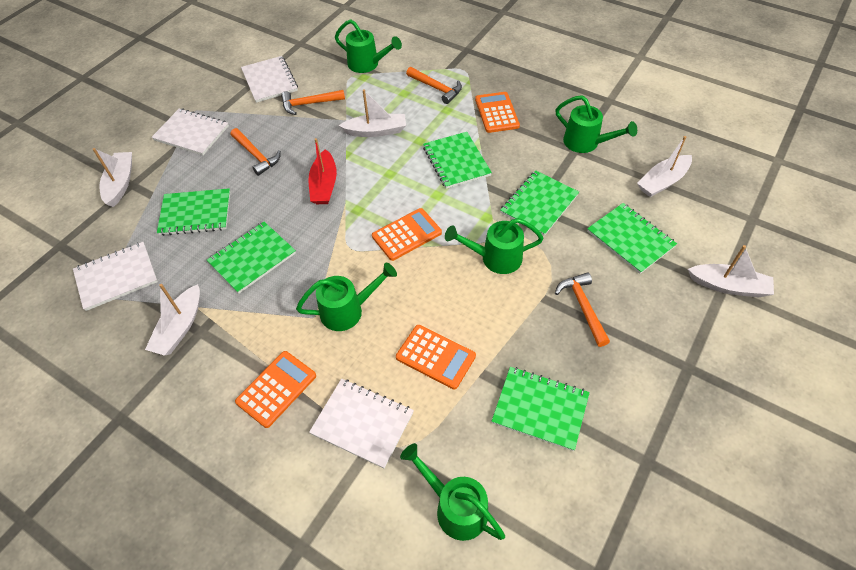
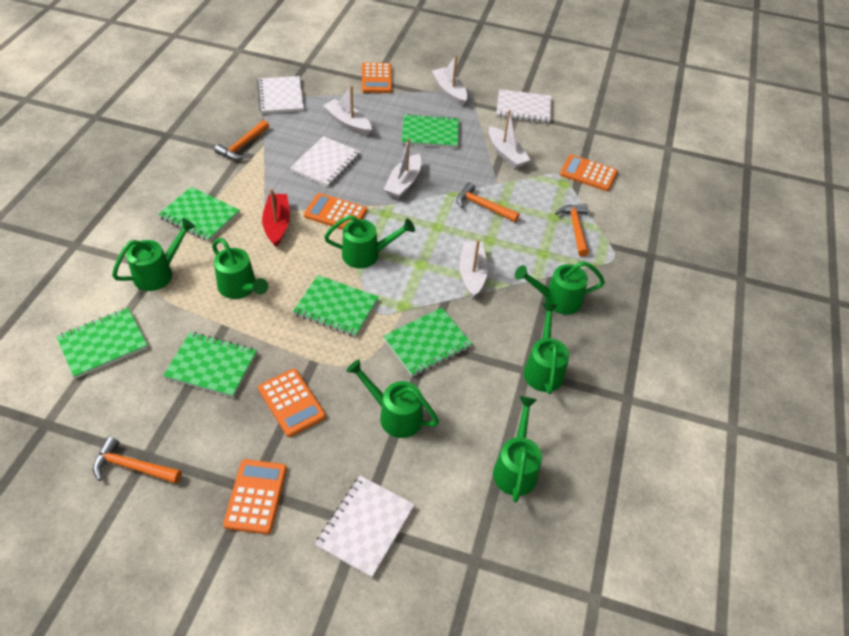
green watering can: [296,262,397,331] [335,19,402,73] [400,443,505,541] [445,218,544,274] [555,95,637,153] = 5 -> [112,218,196,291] [212,238,268,299] [324,215,415,268] [346,359,439,438] [493,396,542,502] [515,261,605,315] [524,303,569,394] = 7
orange calculator: [235,351,316,428] [372,208,442,261] [396,325,476,390] [475,92,520,133] = 4 -> [223,459,287,534] [258,369,326,437] [304,193,367,230] [362,63,392,93] [560,155,618,191] = 5

